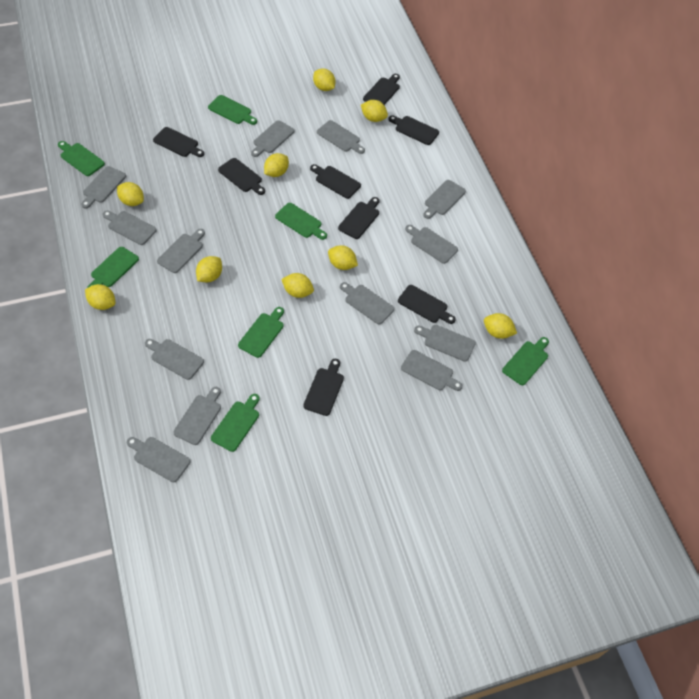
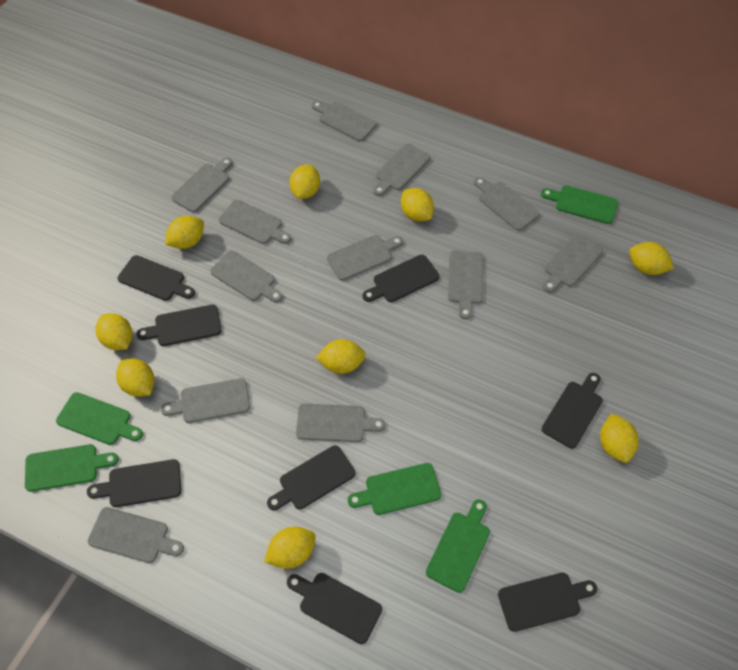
green cutting board: [58,141,105,176] [87,247,139,288] [208,95,257,125] [211,394,260,452] [238,307,284,358] [275,203,327,240] [502,337,549,385] = 7 -> [25,444,119,492] [56,392,143,445] [348,463,441,515] [426,499,490,593] [541,185,618,224] = 5
grey cutting board: [81,166,126,208] [103,210,157,245] [127,437,191,482] [145,339,204,380] [157,229,205,273] [173,387,221,445] [251,120,294,157] [317,120,365,154] [340,282,394,325] [401,350,463,391] [405,225,458,264] [414,325,476,362] [423,180,466,219] = 13 -> [88,507,184,563] [161,378,250,423] [171,158,233,213] [210,251,283,303] [219,200,291,244] [296,403,386,442] [312,101,377,142] [327,235,403,281] [373,143,430,196] [448,251,483,320] [474,177,540,231] [543,234,603,292] = 12

